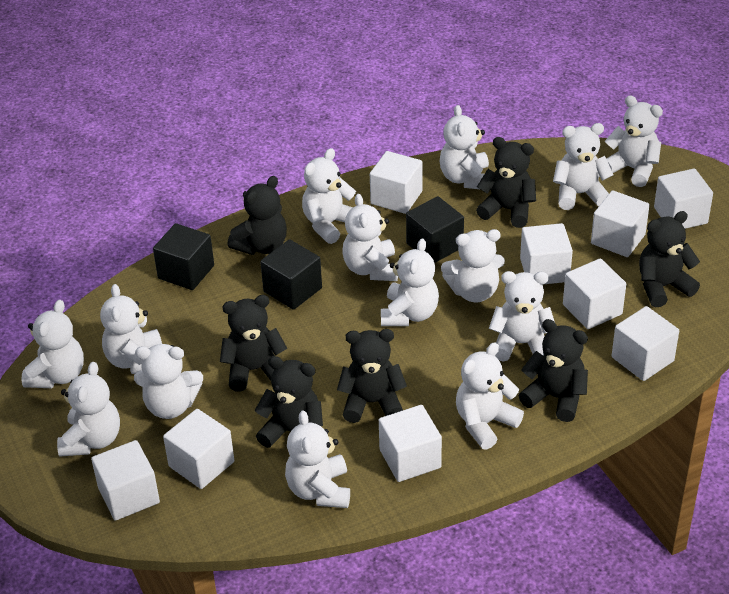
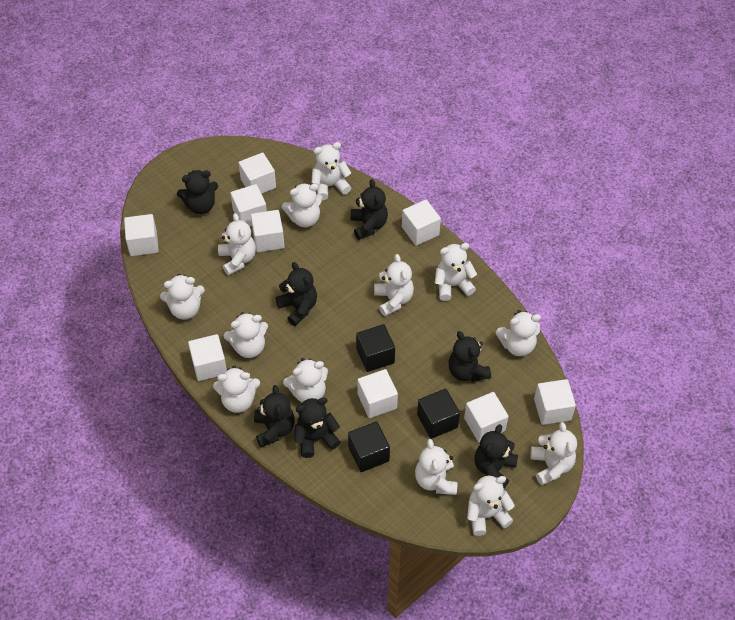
white teddy bear: [22,300,84,388] [57,362,120,457] [100,284,162,374] [134,344,203,419] [285,410,350,508] [302,148,356,244] [343,194,398,281] [381,239,439,326] [440,105,489,189] [441,229,505,302] [456,343,524,450] [489,271,555,362] [553,123,613,210] [604,95,663,187] = 14 -> [160,274,205,320] [213,366,260,413] [218,213,256,275] [224,312,268,358] [282,183,323,227] [283,358,328,403] [312,142,351,200] [374,254,414,316] [415,439,458,495] [435,243,477,301] [467,476,515,536] [495,310,541,356] [530,422,577,485] = 13

